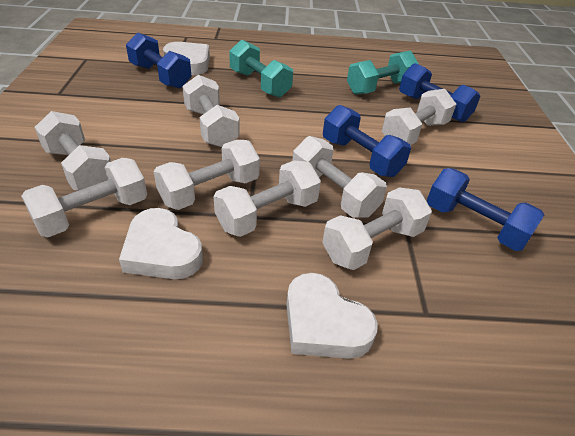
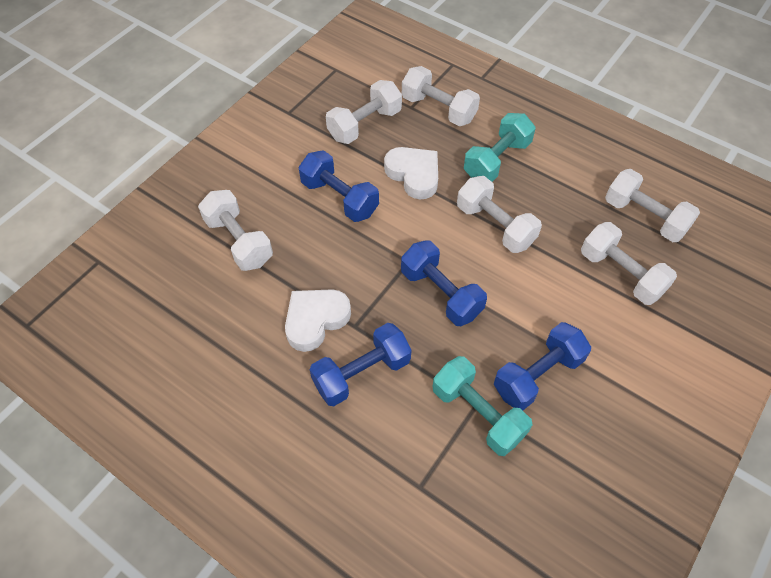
white dumbbell: [21,158,147,237] [35,111,111,190] [154,140,260,210] [182,75,240,147] [213,161,321,237] [292,136,387,218] [322,187,432,270] [382,89,456,145] = 8 -> [198,190,273,271] [326,80,402,144] [402,66,480,126] [457,176,542,253] [581,222,677,305] [605,169,700,242] = 6
white heart: [119,208,203,279] [163,42,210,75] [286,273,378,359] = 3 -> [285,289,351,352] [384,147,438,199] = 2

